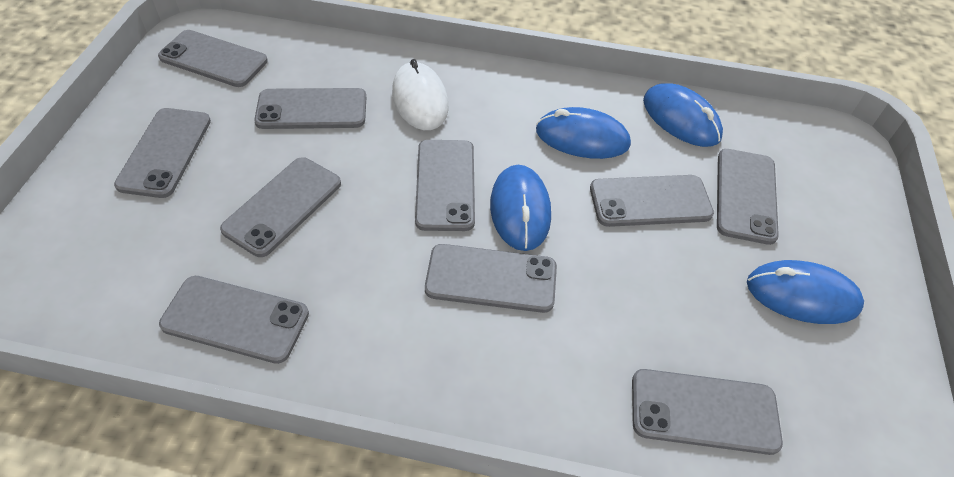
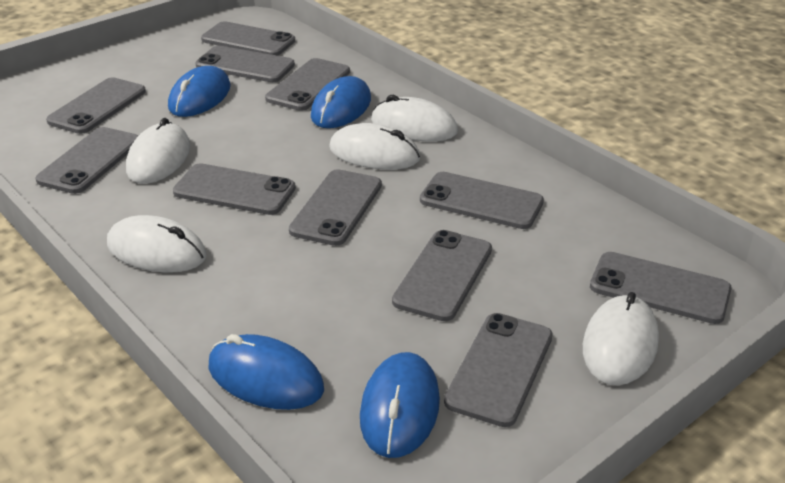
grey phone: [114,108,211,198] [158,30,268,87] [159,276,309,364] [220,157,341,257] [254,88,366,129] [415,140,475,231] [425,244,557,313] [590,175,714,227] [632,369,783,455] [717,149,779,245] = 10 -> [35,127,139,194] [46,77,146,134] [173,163,296,215] [195,46,295,82] [201,21,295,56] [265,58,350,111] [289,169,382,246] [392,230,492,321] [420,172,544,229] [444,313,553,427] [590,252,732,324] = 11
white mouse: [392,59,448,130] = 1 -> [107,215,207,272] [126,118,190,184] [329,123,420,170] [371,95,458,141] [583,292,659,385] = 5

